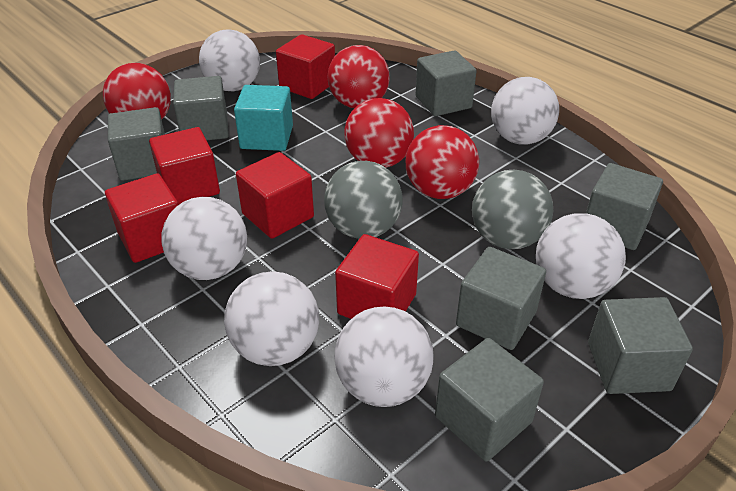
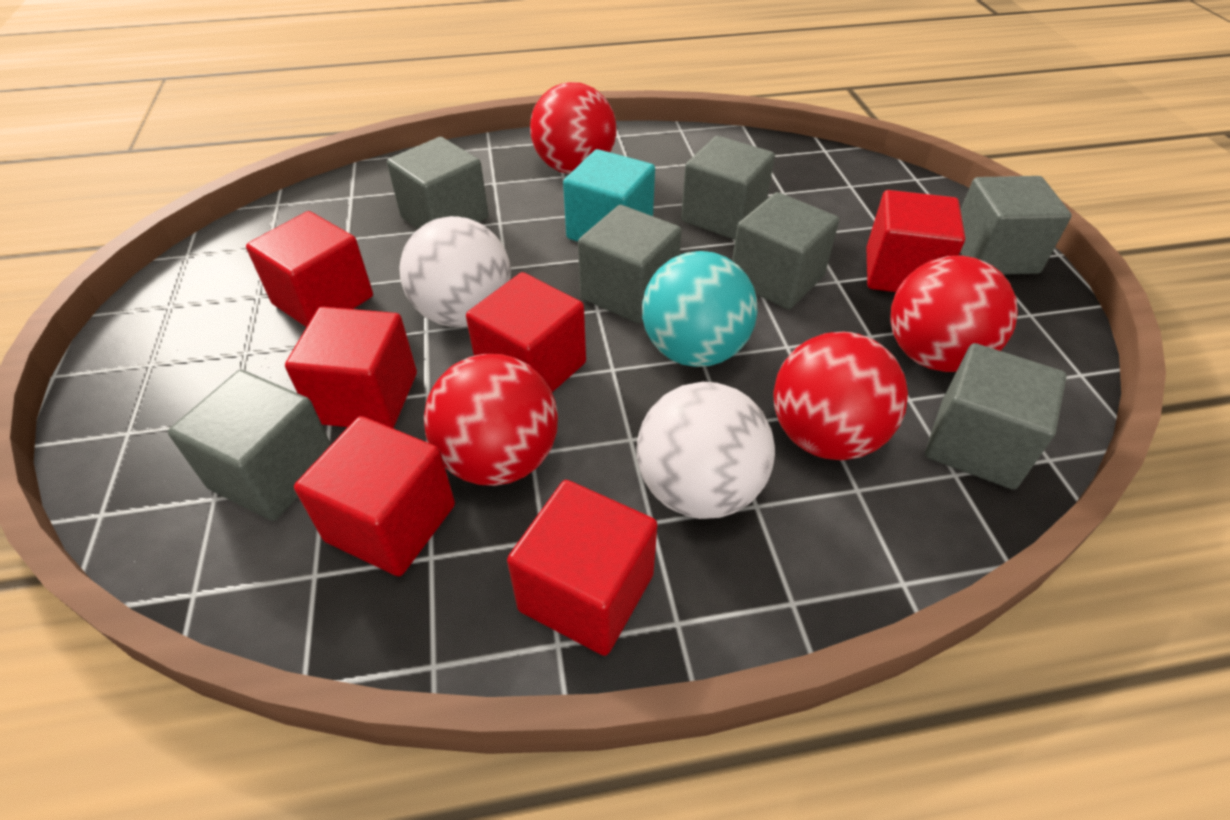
grey ball: [324,161,403,239] [472,170,553,249] = 2 -> none = 0
red cube: [105,173,178,263] [149,127,220,205] [236,152,314,239] [276,34,335,99] [335,234,419,319] = 5 -> [246,211,373,327] [285,307,417,428] [294,416,455,576] [466,272,586,392] [507,480,658,656] [866,190,965,292] = 6
turquoise ball: none = 0 -> [642,251,757,367] = 1
white ball: [161,197,247,280] [199,29,260,91] [224,272,319,366] [334,306,434,407] [491,77,559,145] [536,213,626,299] = 6 -> [399,216,511,327] [636,382,775,519] = 2

